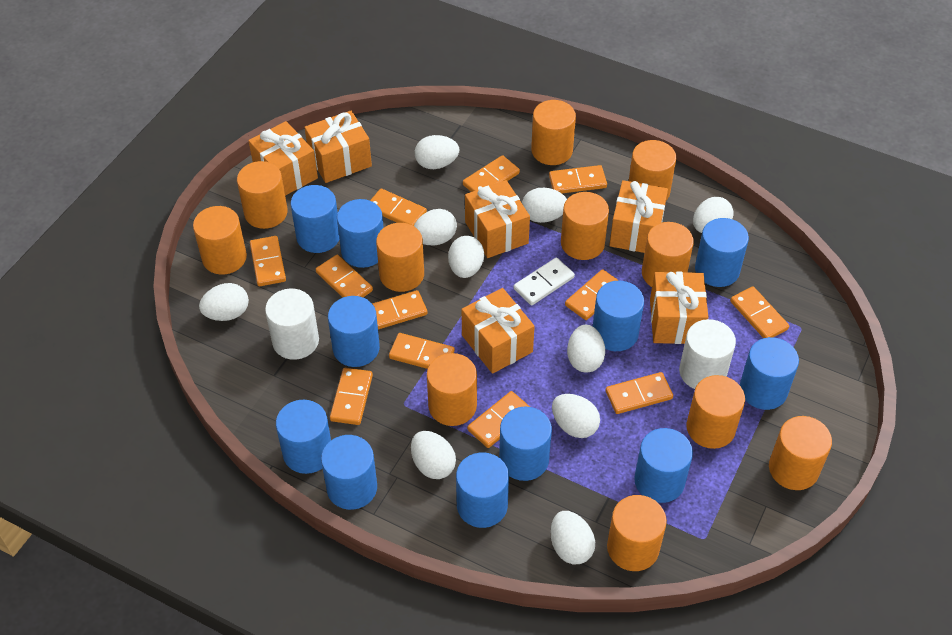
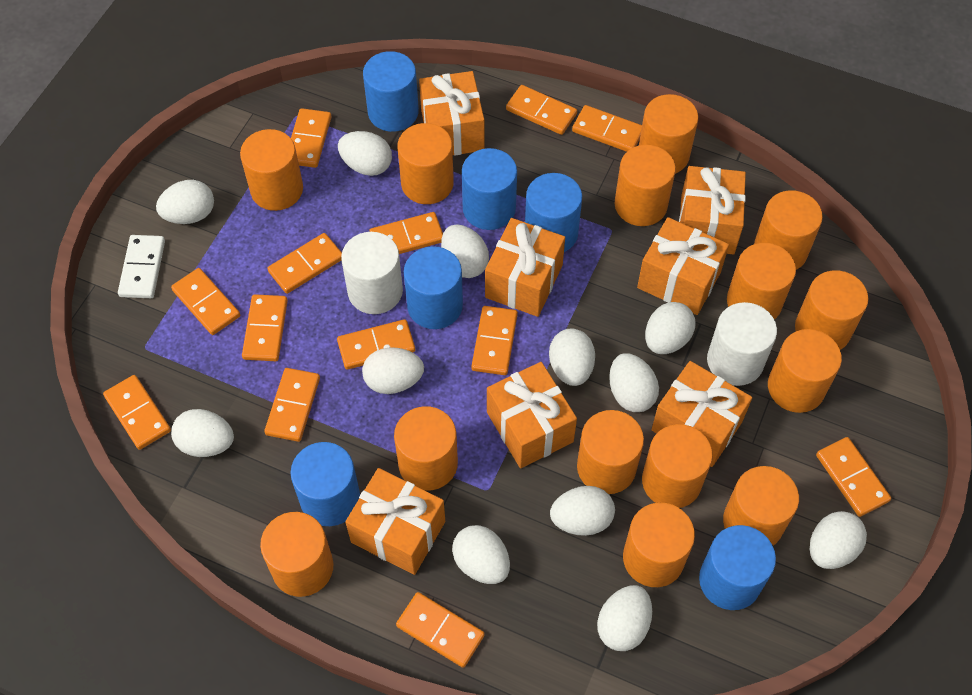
blue cylinder: [276,400,331,474] [290,185,339,253] [321,435,377,510] [328,296,380,367] [337,199,384,268] [456,452,509,528] [499,406,552,481] [593,281,644,351] [634,428,693,503] [695,218,749,287] [740,337,799,410] = 11 -> [291,442,360,526] [363,51,419,132] [404,246,463,329] [462,148,517,230] [525,173,582,252] [699,525,776,610] = 6
orange cylinder: [193,206,247,275] [237,161,288,229] [376,223,424,292] [427,353,477,426] [531,100,576,165] [561,192,609,260] [607,495,667,571] [629,140,676,200] [642,222,694,287] [687,375,745,449] [769,416,832,490] = 11 -> [240,129,303,211] [260,512,333,597] [394,406,458,491] [397,123,454,204] [577,410,644,494] [615,145,676,226] [623,503,695,587] [639,94,698,174] [642,424,713,508] [723,466,799,546] [727,243,796,320] [754,190,823,270] [768,329,842,413] [795,270,868,350] = 14
orange domino: [250,236,286,286] [316,255,373,297] [330,368,373,425] [370,189,427,226] [372,290,427,330] [389,333,455,369] [463,155,520,192] [467,391,530,448] [549,165,607,193] [565,269,619,320] [605,372,673,414] [730,287,789,338] = 12 -> [103,375,171,450] [171,268,240,335] [242,294,288,361] [264,368,320,442] [267,233,342,294] [291,108,332,168] [337,319,415,370] [369,212,443,254] [396,592,485,668] [471,306,518,375] [506,85,577,135] [572,105,642,152] [816,437,891,517] = 13
orange gift: [248,121,318,196] [305,111,372,183] [461,288,535,374] [465,180,530,258] [609,180,668,253] [650,272,708,344] = 6 -> [345,468,445,575] [419,71,484,156] [485,218,565,317] [487,362,577,468] [637,217,729,315] [651,361,752,467] [679,166,746,254] = 7
white egg: [199,283,249,321] [411,431,456,479] [414,209,457,245] [415,135,459,169] [448,236,484,278] [522,188,567,223] [551,511,595,565] [552,394,600,438] [567,325,605,372] [693,197,734,233] = 10 -> [156,180,214,224] [171,409,234,457] [338,131,392,176] [362,347,424,394] [441,224,489,278] [452,525,510,584] [549,329,595,386] [550,486,615,536] [597,585,652,651] [609,353,659,412] [645,302,696,354] [810,511,867,569] = 12

